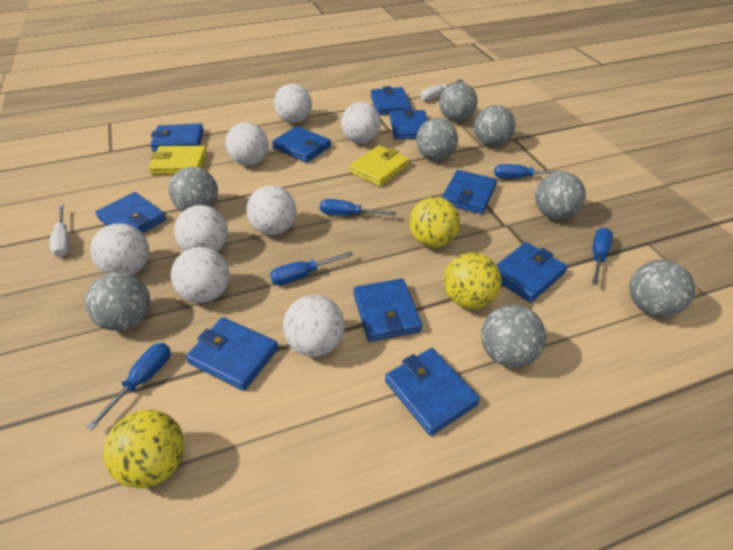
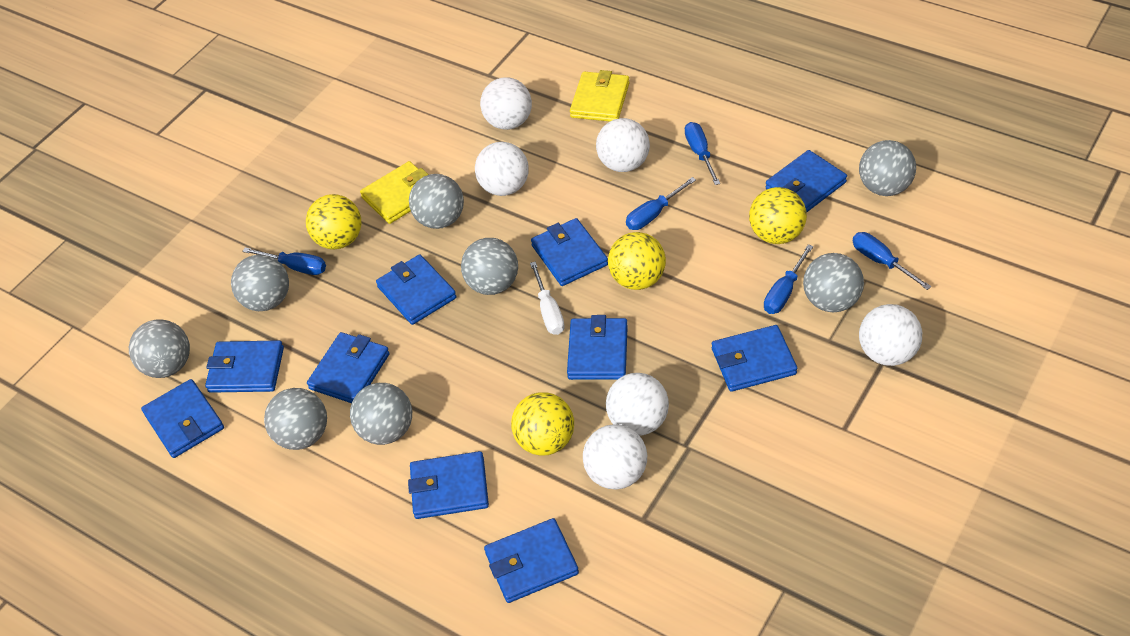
white ball: [90,223,149,275] [171,247,230,303] [174,205,228,252] [225,122,268,165] [246,186,296,235] [274,84,312,123] [283,295,345,357] [341,102,381,144] = 8 -> [475,142,529,196] [480,77,532,130] [583,424,647,489] [596,118,650,172] [606,373,669,436] [859,304,922,366] = 6
white screwdriver: [49,205,70,257] [420,79,464,101] = 2 -> [530,262,565,335] = 1
yellow ball: [103,410,184,488] [409,197,460,247] [444,253,501,309] = 3 -> [306,194,361,249] [511,392,574,455] [608,232,666,290] [749,187,807,244] = 4

